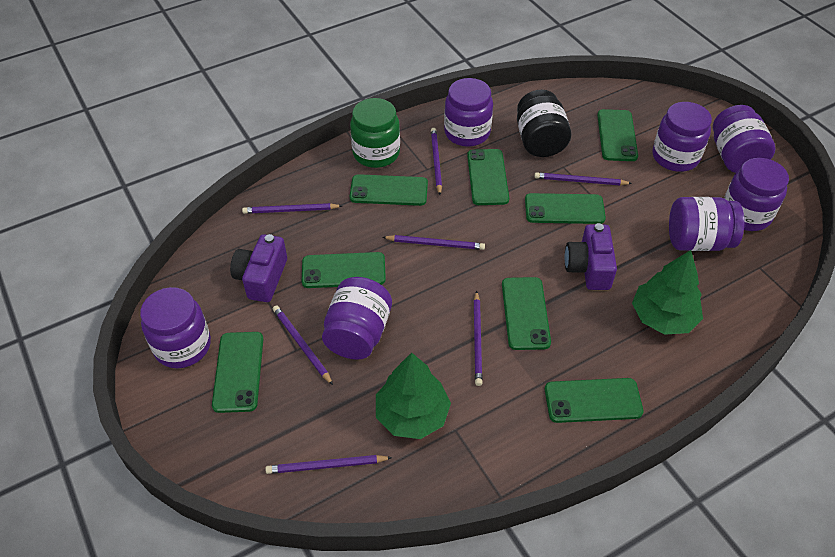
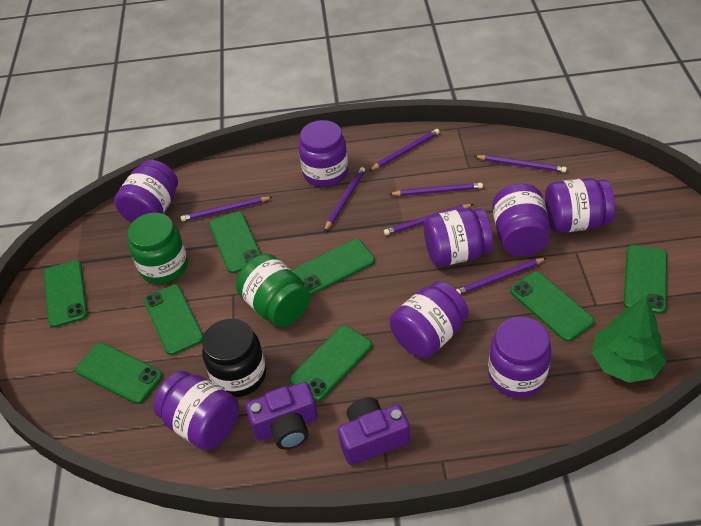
green jar: [350,98,400,168] = 1 -> [127,213,188,284] [236,254,311,327] = 2
green tree: [376,353,451,439] [632,250,703,335] = 2 -> [591,297,666,383] = 1
purple jar: [140,287,211,368] [322,277,392,360] [444,78,493,147] [652,102,712,172] [669,197,744,251] [713,105,775,173] [724,158,789,231] = 7 -> [114,160,178,223] [153,371,239,450] [299,120,348,187] [390,281,469,359] [424,208,493,267] [488,317,552,398] [492,184,550,256] [545,178,615,233] = 8

